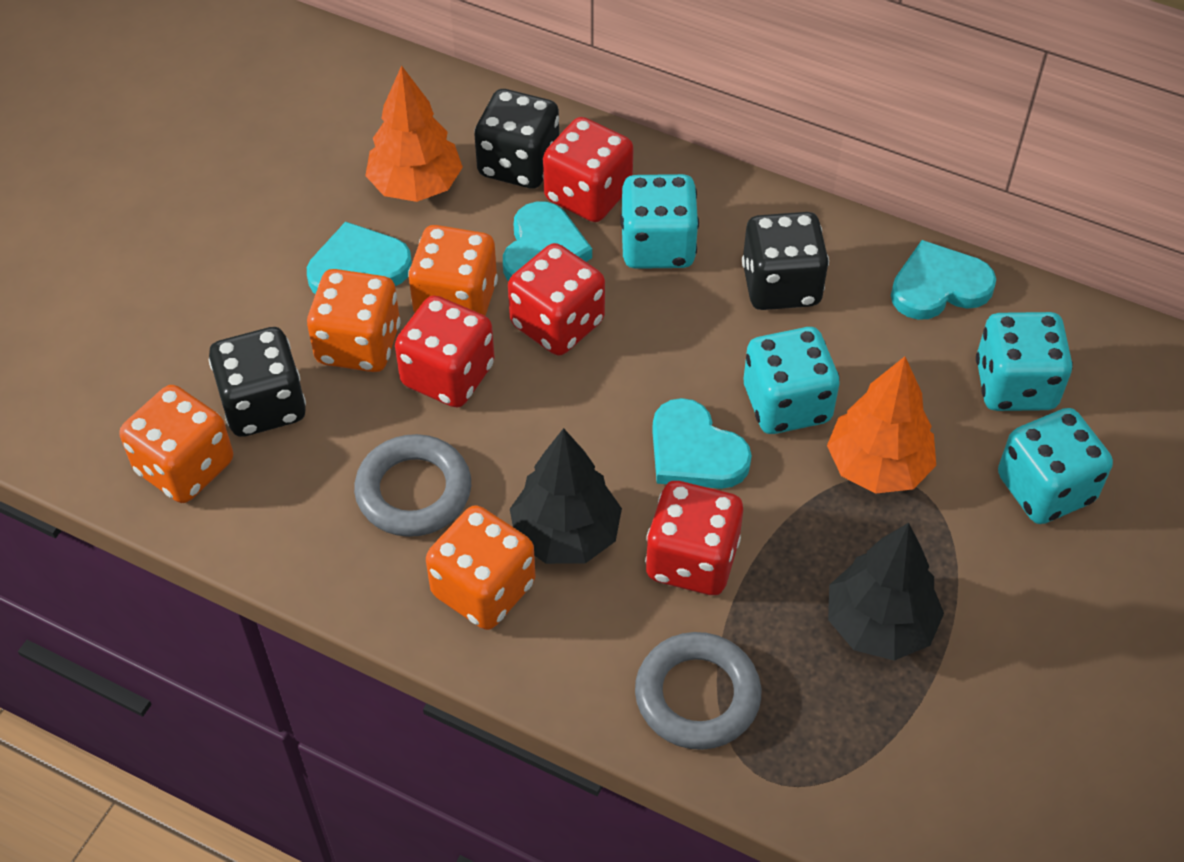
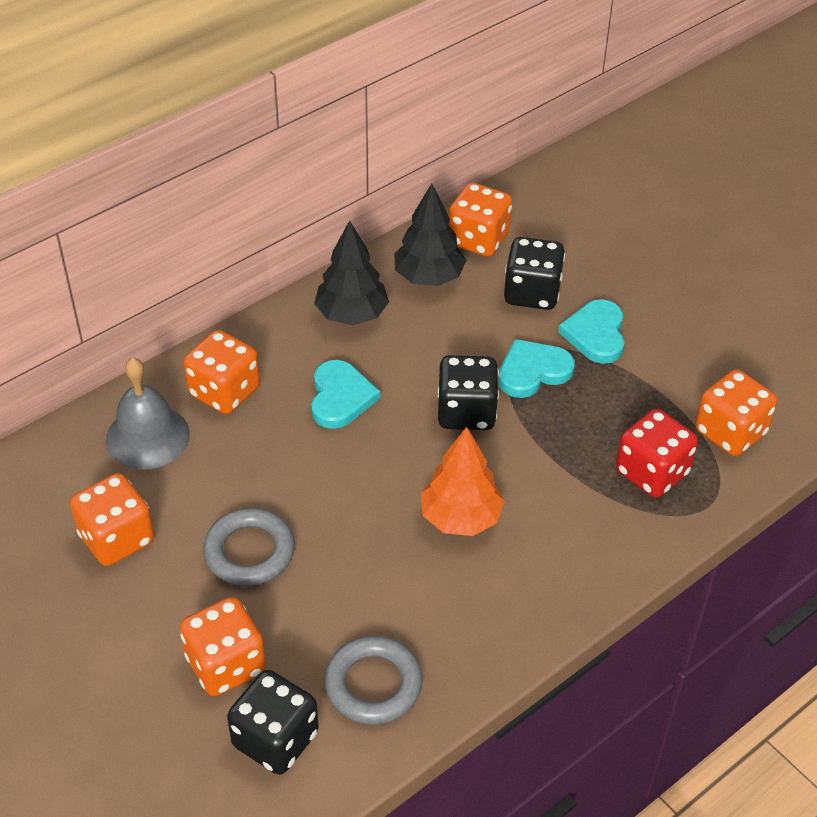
grey bell: none = 0 -> [106,357,190,470] = 1
orange dice: [120,385,233,503] [307,269,400,372] [408,225,498,316] [426,505,535,630] = 4 -> [70,473,154,566] [180,597,266,696] [184,330,260,414] [448,182,512,257] [695,369,777,456] = 5
orange tree: [365,65,463,202] [827,356,936,494] = 2 -> [421,427,505,536] = 1
red dice: [395,295,495,408] [508,243,605,355] [543,117,634,222] [645,481,743,595] = 4 -> [616,409,698,498] = 1
turquoise dice: [620,174,699,269] [744,327,840,434] [976,312,1073,411] [998,408,1113,524] = 4 -> none = 0
turquoise heart: [307,221,412,294] [503,201,592,281] [652,398,752,489] [891,240,996,320] = 4 -> [311,360,380,429] [498,339,575,398] [558,299,625,364] = 3

